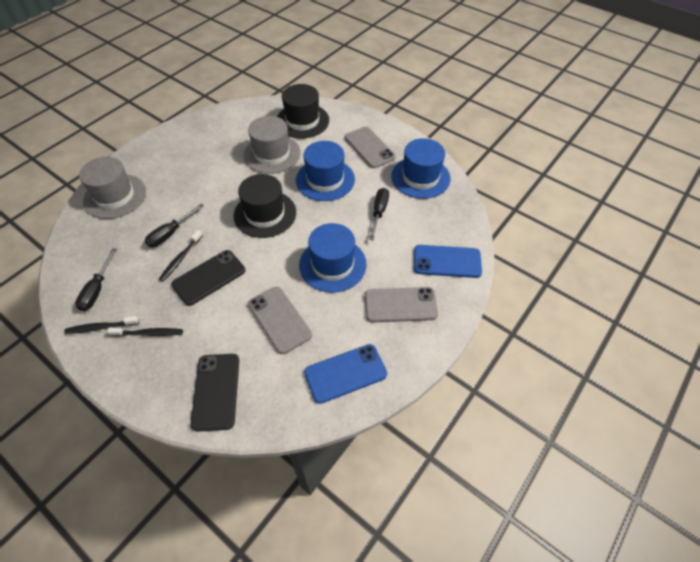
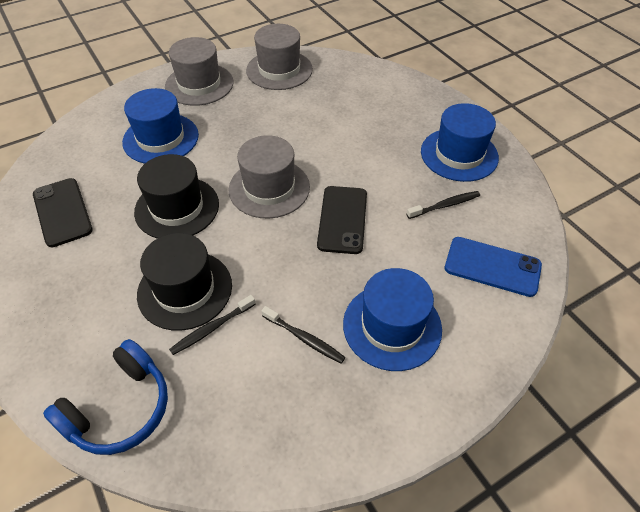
black screwdriver: [75,248,117,311] [145,204,204,247] [369,188,389,240] = 3 -> none = 0
blue headphones: none = 0 -> [43,339,168,455] = 1
blue phone: [304,344,387,404] [414,245,482,278] = 2 -> [445,237,542,297] = 1
grey hat: [79,157,146,219] [243,116,300,174] = 2 -> [165,37,234,106] [228,135,310,219] [246,24,313,90] = 3
grey phone: [248,287,312,354] [345,127,395,168] [365,287,438,322] = 3 -> none = 0

